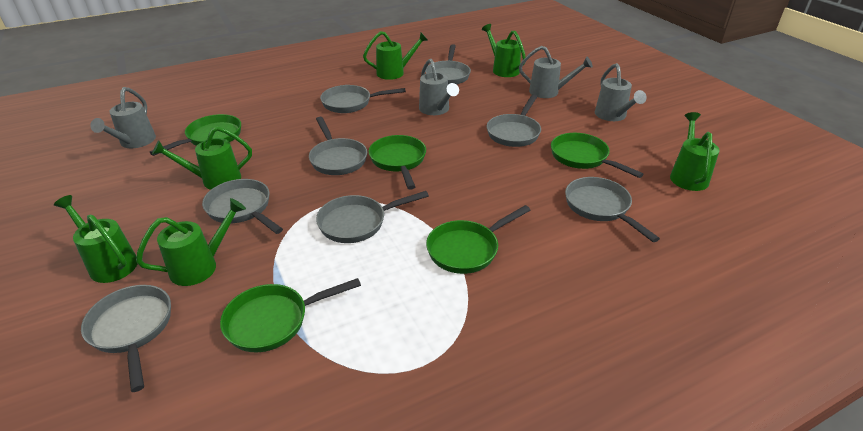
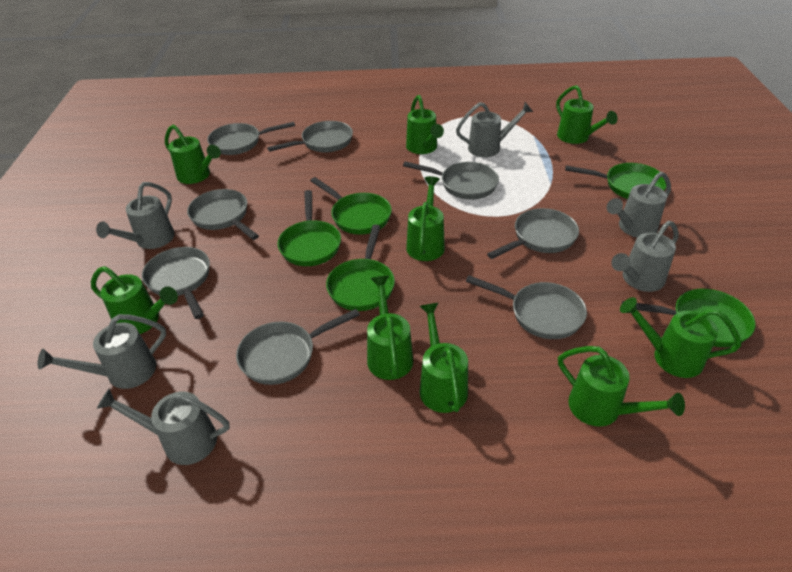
green watering can: [54,195,138,283] [136,198,246,286] [152,126,252,190] [363,31,428,80] [482,24,526,77] [670,112,720,191] = 6 -> [91,266,178,334] [165,125,221,184] [367,276,413,380] [406,95,444,154] [406,176,445,261] [420,303,468,413] [556,85,617,144] [558,346,685,427] [620,297,741,378] = 9
grey watering can: [90,87,156,148] [419,59,459,115] [519,46,593,98] [595,63,647,121] = 4 -> [38,314,166,389] [96,182,175,249] [97,389,230,465] [456,102,533,157] [607,172,671,237] [611,221,679,292] = 6

